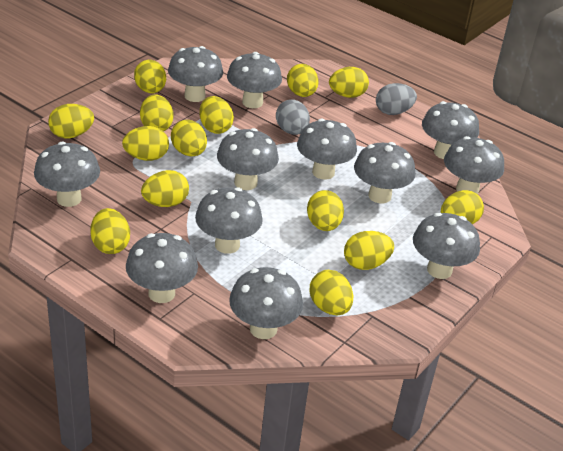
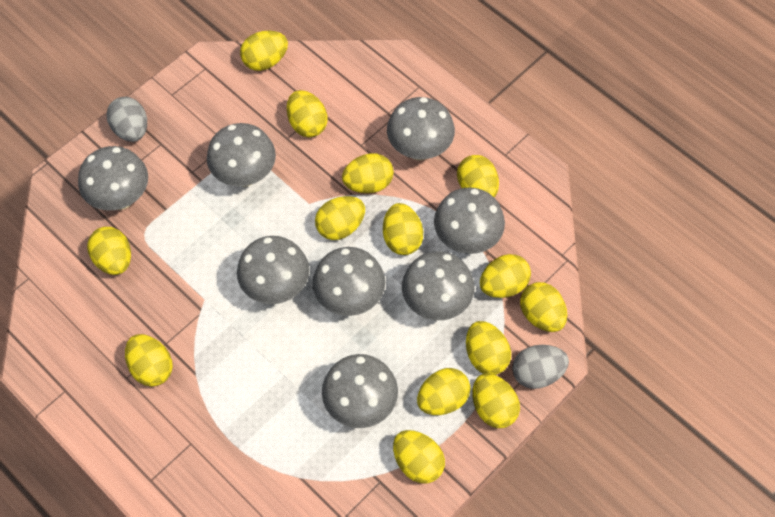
grey mushroom: [34,142,100,207] [126,233,198,303] [168,46,223,102] [195,187,263,254] [217,128,279,190] [227,52,282,108] [229,267,303,339] [297,119,357,180] [354,142,416,203] [413,213,480,279] [422,101,479,159] [444,136,504,194] = 12 -> [78,146,148,211] [207,123,276,187] [237,236,309,304] [312,247,385,316] [322,354,398,428] [387,97,455,161] [402,251,475,320] [434,187,505,254] = 8

